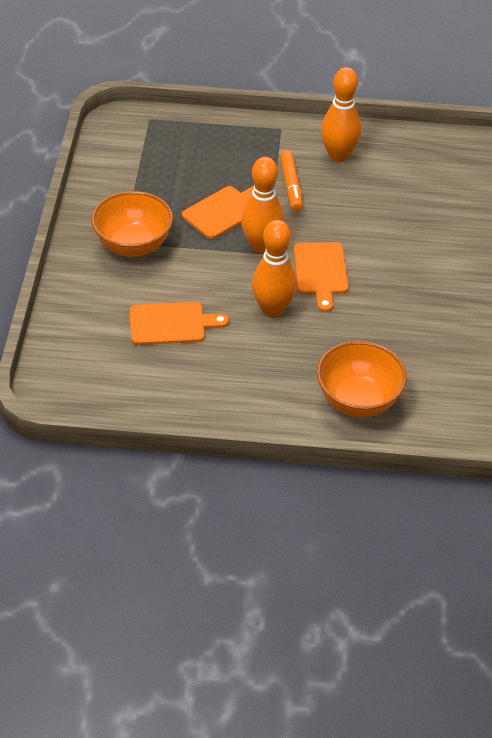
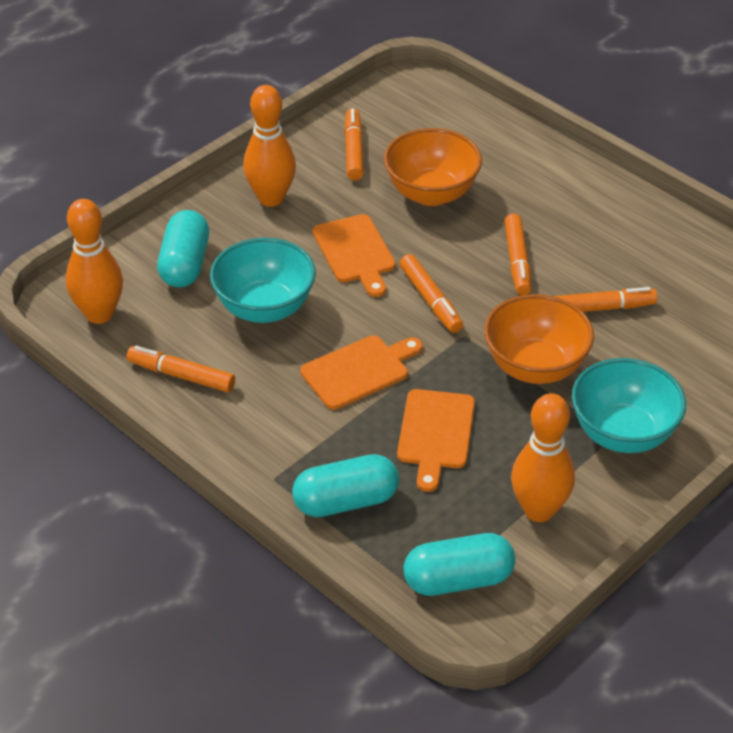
orange marker: [280,150,303,212] = 1 -> [127,345,235,392] [344,108,364,181] [400,254,463,333] [504,214,531,295] [554,287,657,312] = 5
turquoise bowl: none = 0 -> [210,238,316,323] [572,358,686,453] = 2
turquoise capsule: none = 0 -> [157,210,209,287] [292,454,399,517] [403,533,516,596] = 3

